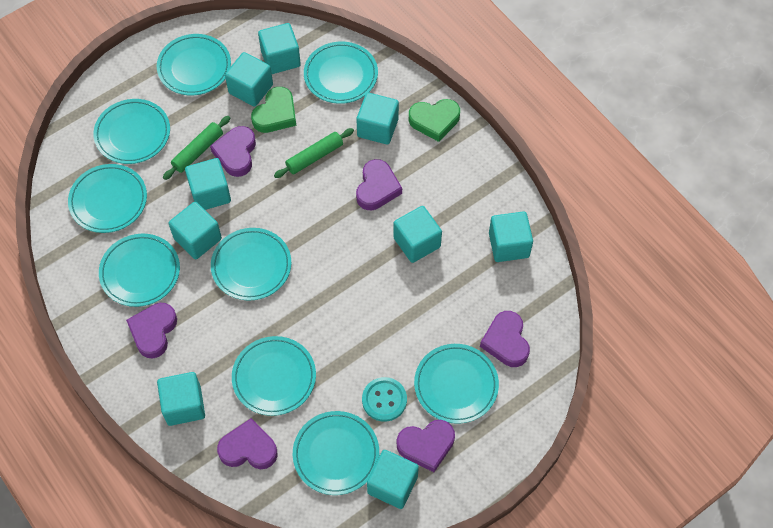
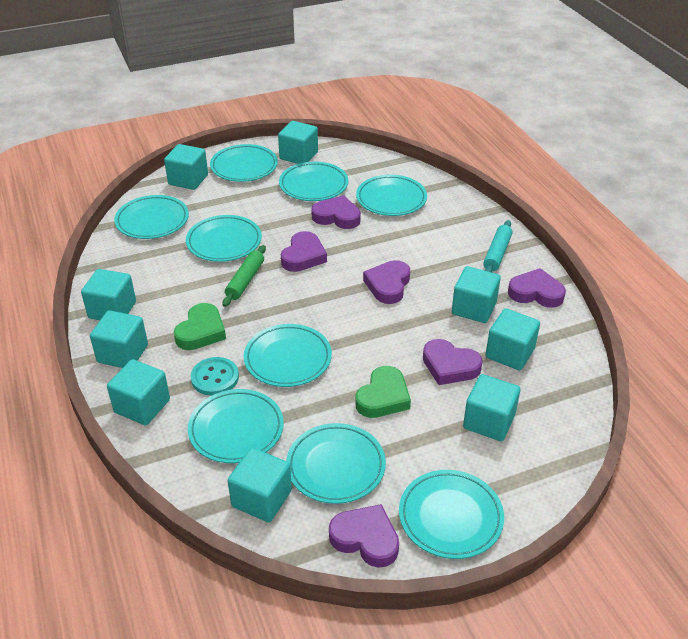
green rolling pin: [163,116,230,180] [274,128,354,178] = 2 -> [222,245,266,307] = 1
turquoise rolling pin: none = 0 -> [483,220,512,272] = 1

